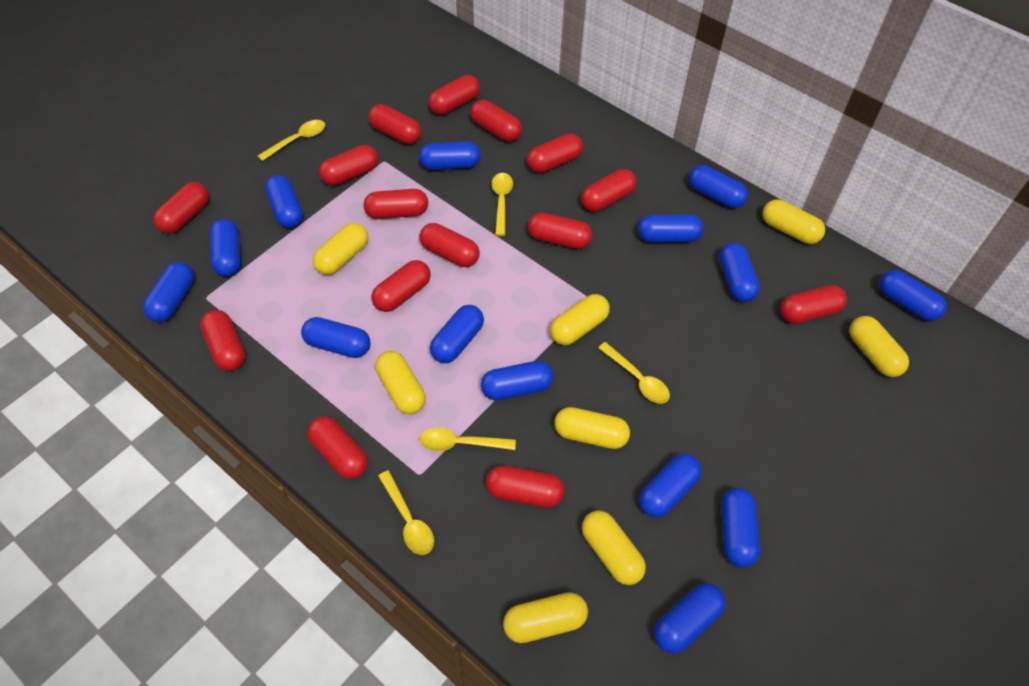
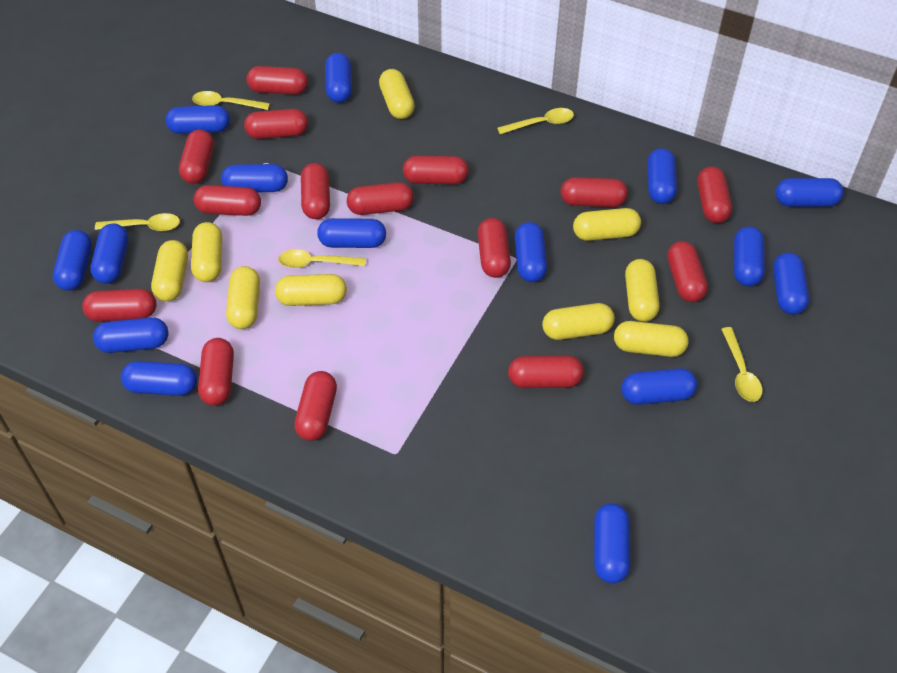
blue capsule: [143,262,194,322] [209,219,241,277] [265,175,303,228] [301,317,371,358] [419,141,481,170] [430,305,484,363] [481,361,553,400] [638,214,704,243] [639,453,702,518] [654,583,726,654] [689,165,748,208] [719,243,760,302] [721,488,760,568] [879,270,947,321] = 14 -> [53,230,92,291] [90,223,129,284] [93,317,168,353] [121,361,197,396] [166,105,230,134] [221,164,288,192] [317,218,386,248] [325,53,352,103] [515,222,547,282] [594,503,630,583] [621,368,697,405] [647,148,677,204] [734,226,765,287] [773,253,809,315] [775,178,844,207] = 15
yellow capsule: [313,223,368,275] [375,351,426,414] [503,592,588,643] [550,294,610,345] [554,407,630,449] [582,510,646,585] [763,199,825,244] [849,316,909,377] = 8 -> [151,240,188,302] [191,222,222,282] [226,266,260,329] [275,274,347,306] [379,69,415,119] [542,303,615,340] [573,208,641,241] [614,321,689,357] [625,259,659,322] = 9

